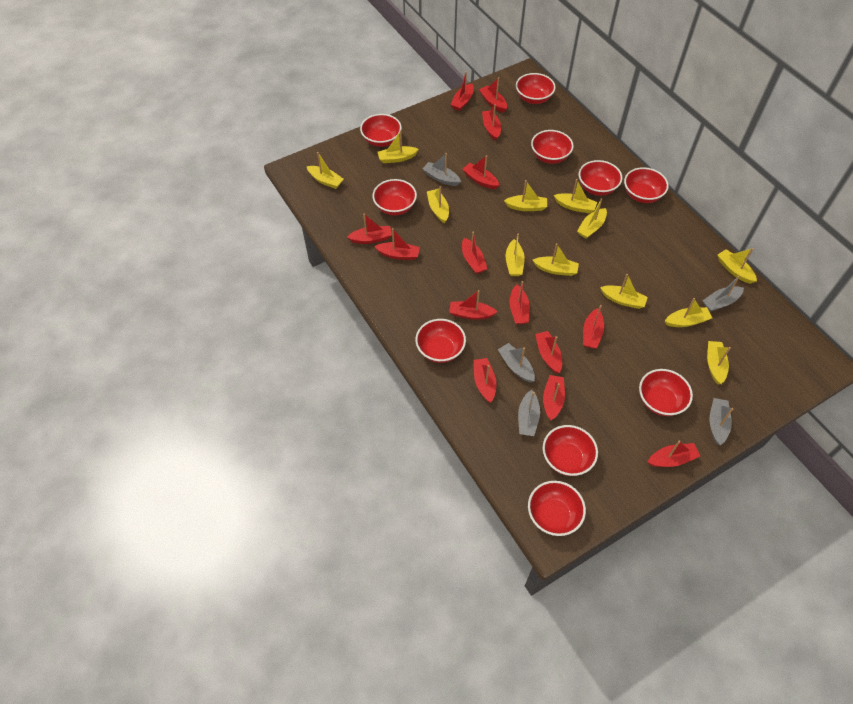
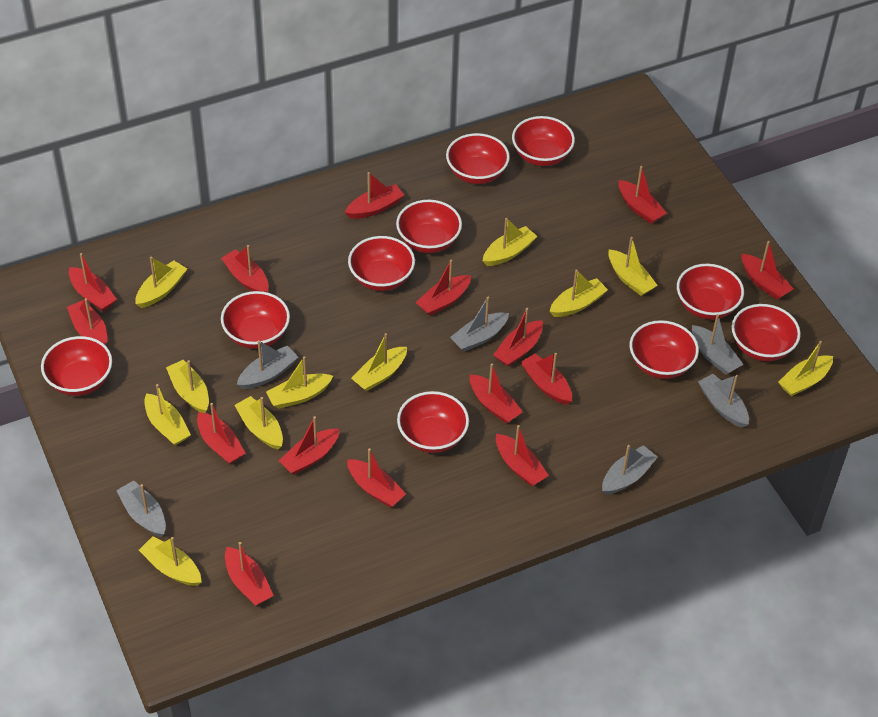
grey boat: [423,153,461,186] [498,343,535,382] [518,390,540,436] [703,276,744,312] [709,398,733,445] = 5 -> [116,480,166,537] [237,340,298,389] [450,296,509,352] [602,445,658,495] [692,314,743,375] [698,374,749,428] = 6
red boat: [347,214,392,244] [374,228,420,260] [449,290,497,320] [450,71,474,111] [462,155,499,189] [462,231,487,274] [474,358,496,403] [479,77,507,113] [482,104,501,141] [510,281,530,324] [535,331,562,374] [543,375,565,421] [583,305,604,349] [648,441,700,467] = 14 -> [67,298,107,346] [69,253,117,312] [197,403,245,464] [221,245,269,293] [225,542,274,606] [279,416,340,475] [345,172,404,219] [347,448,406,507] [415,260,471,316] [470,363,523,423] [493,308,543,367] [496,425,549,486] [520,353,572,405] [618,166,667,224] [742,241,793,300] = 15
yellow boat: [307,152,344,189] [378,130,419,163] [427,186,449,223] [504,180,547,211] [505,234,525,276] [533,243,579,276] [554,179,597,213] [577,198,607,239] [600,274,648,309] [665,298,712,327] [707,341,731,385] [718,248,757,284] = 12 -> [136,257,187,308] [139,536,201,586] [144,384,191,445] [166,360,209,413] [234,396,283,450] [266,356,333,409] [351,333,407,391] [483,218,537,266] [550,270,608,317] [608,237,658,296] [778,341,833,396] = 11

